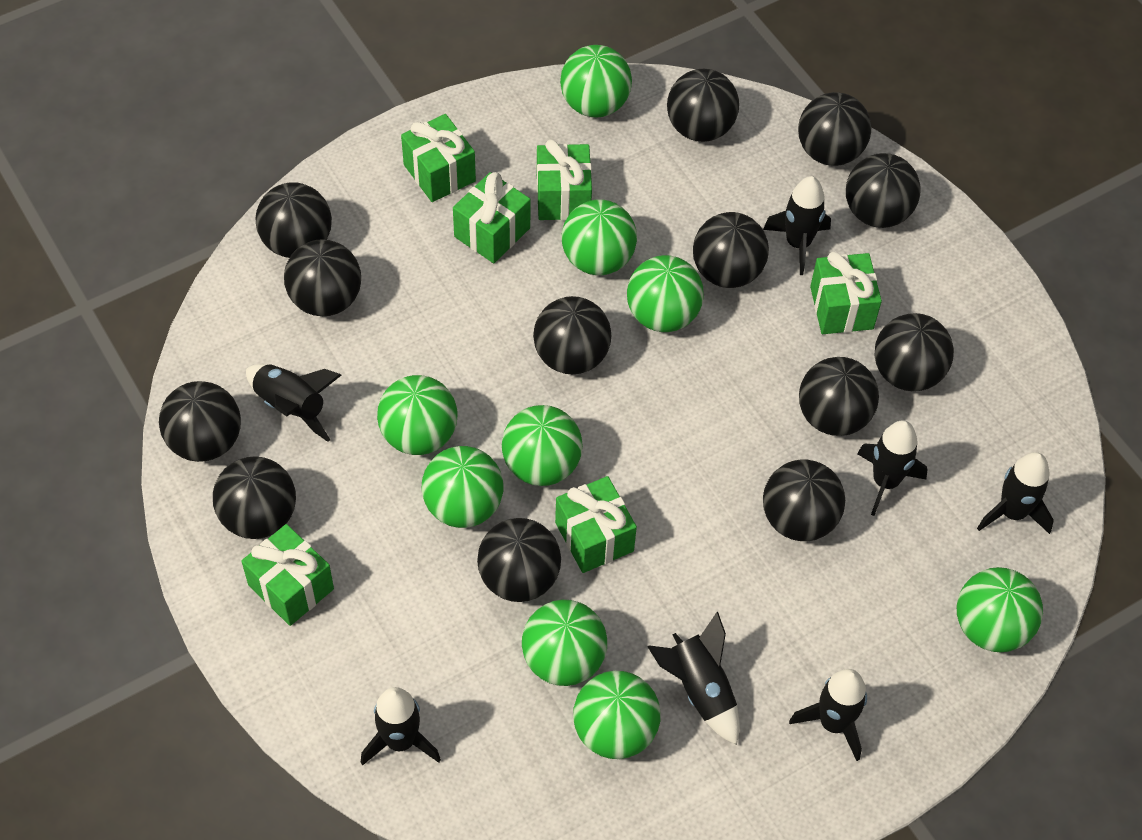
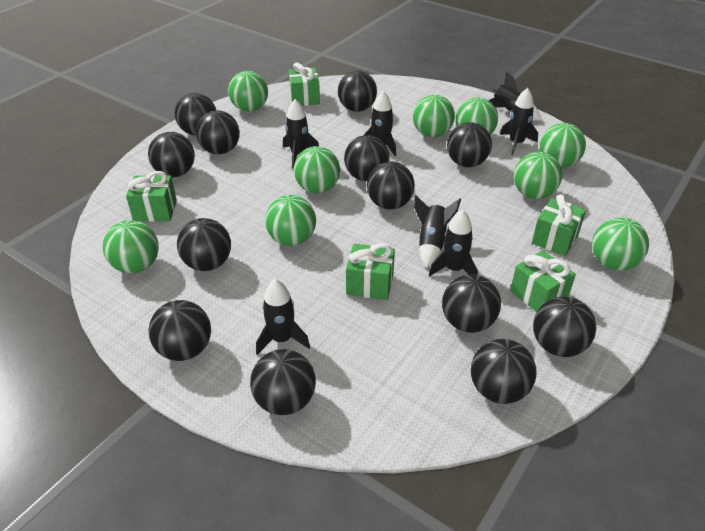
green gift: [242,524,334,626] [401,114,476,202] [453,172,530,263] [537,139,592,220] [555,476,637,573] [810,252,882,334] = 6 -> [126,171,177,222] [289,62,320,106] [346,243,395,300] [510,250,576,312] [532,194,586,256] = 5

